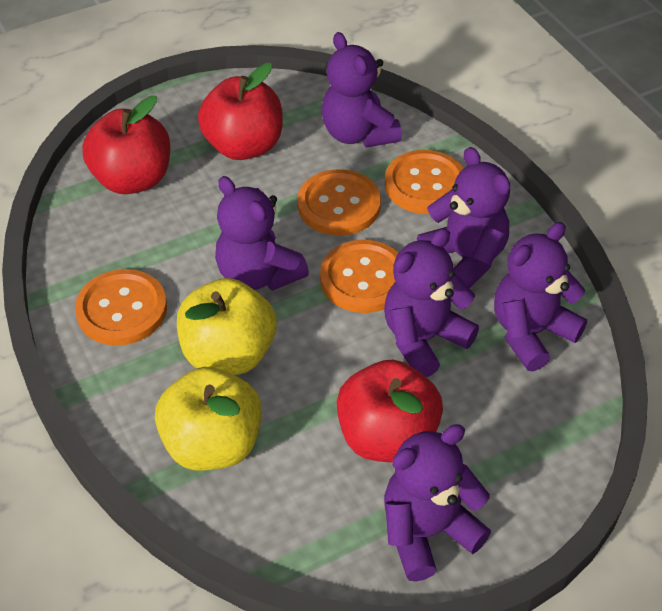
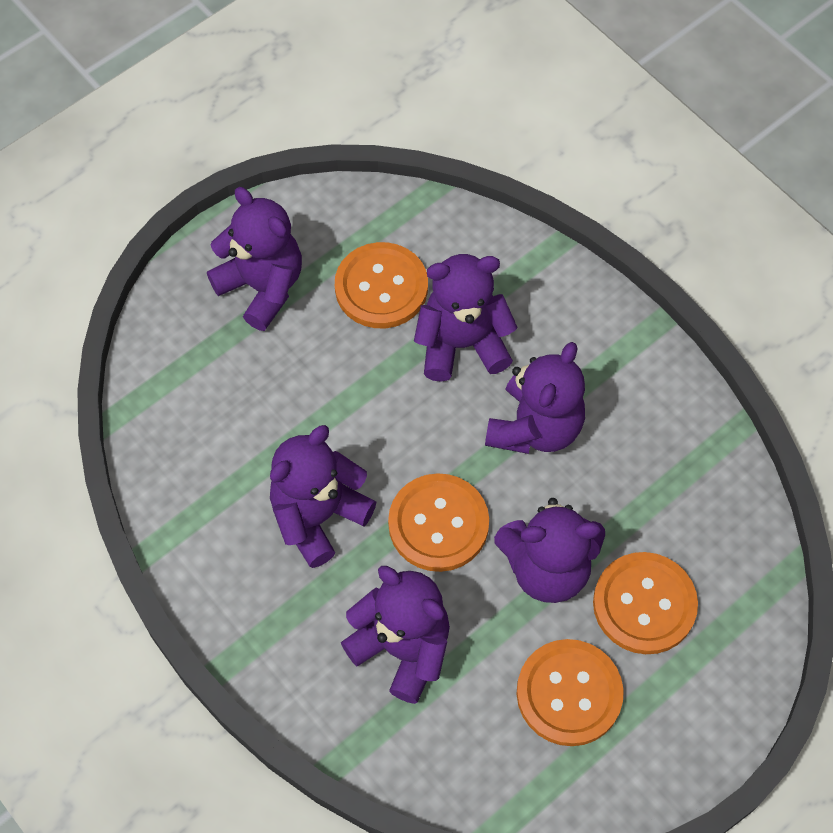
red apple: [82,96,170,194] [198,63,283,160] [336,360,443,463] = 3 -> none = 0
yellow apple: [155,367,262,470] [177,278,276,375] = 2 -> none = 0

